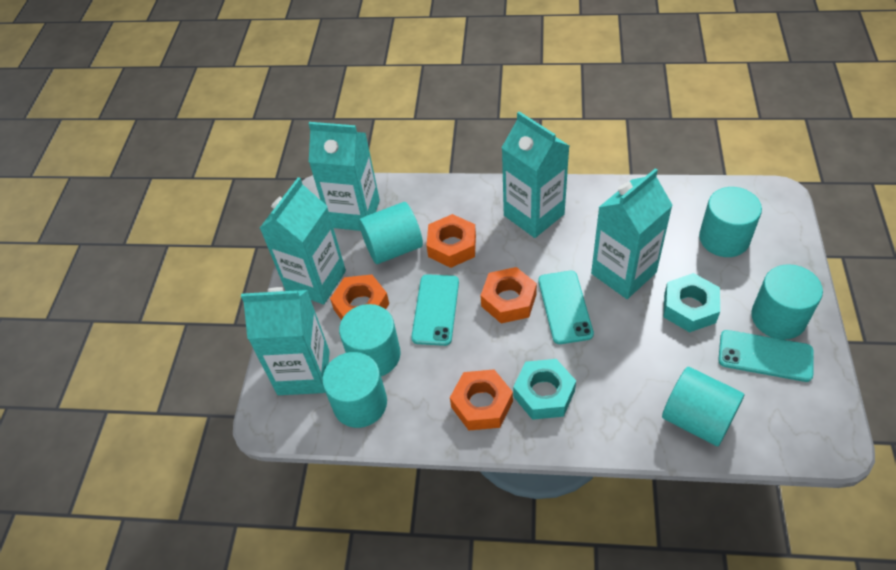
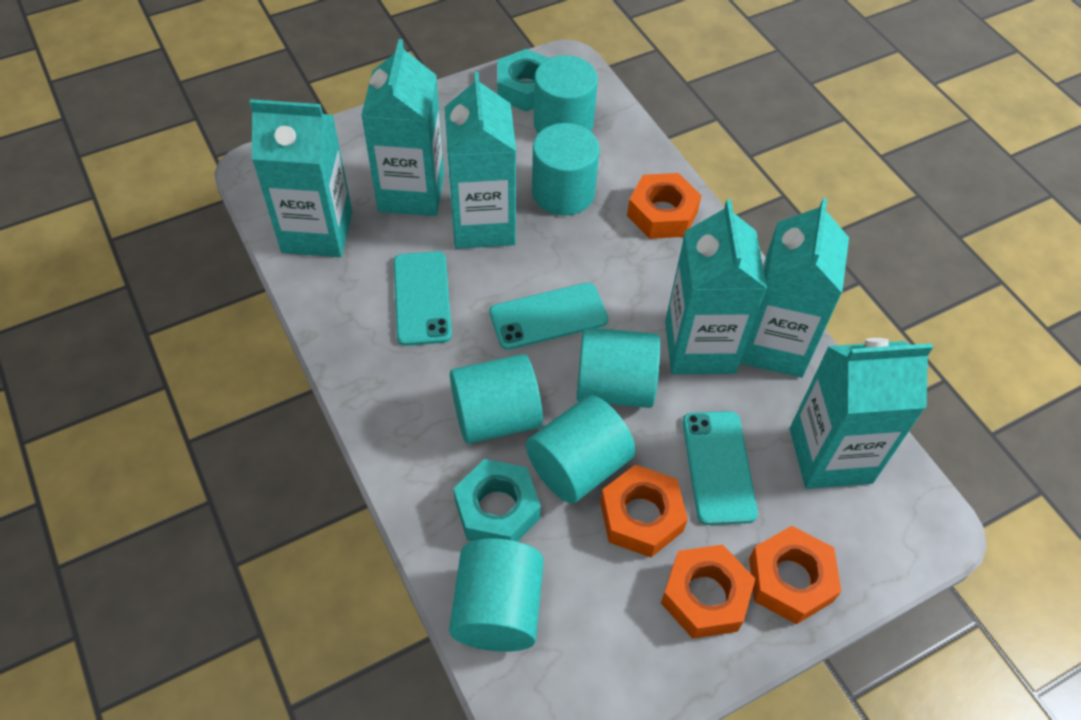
turquoise carton: [241,287,330,395] [260,177,346,304] [309,122,380,231] [502,112,569,238] [591,168,673,299] = 5 -> [249,99,352,257] [361,39,444,216] [445,72,516,249] [665,199,767,374] [740,198,849,378] [790,338,933,489] = 6

